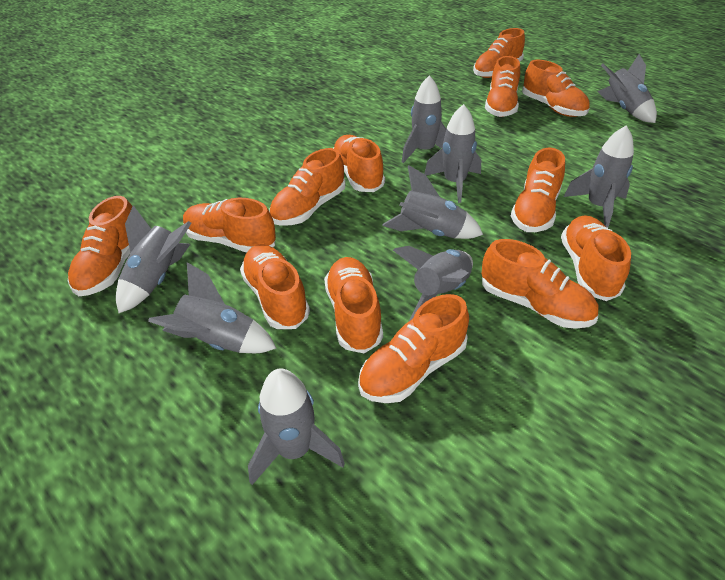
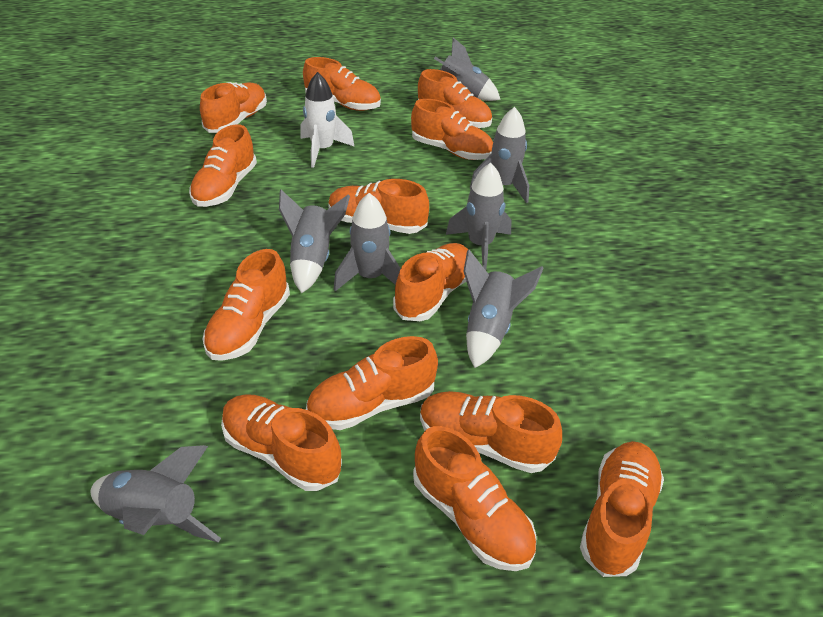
grey rocket: [116,205,191,313] [148,262,277,353] [248,368,345,485] [382,165,483,239] [393,246,473,321] [402,75,446,163] [424,104,481,203] [564,125,634,228] [597,54,657,123] = 9 -> [90,445,221,543] [279,190,350,293] [334,193,401,291] [434,38,501,101] [446,163,512,270] [463,249,544,368] [470,107,529,203] = 7
white rocket: none = 0 -> [300,72,355,168] = 1

